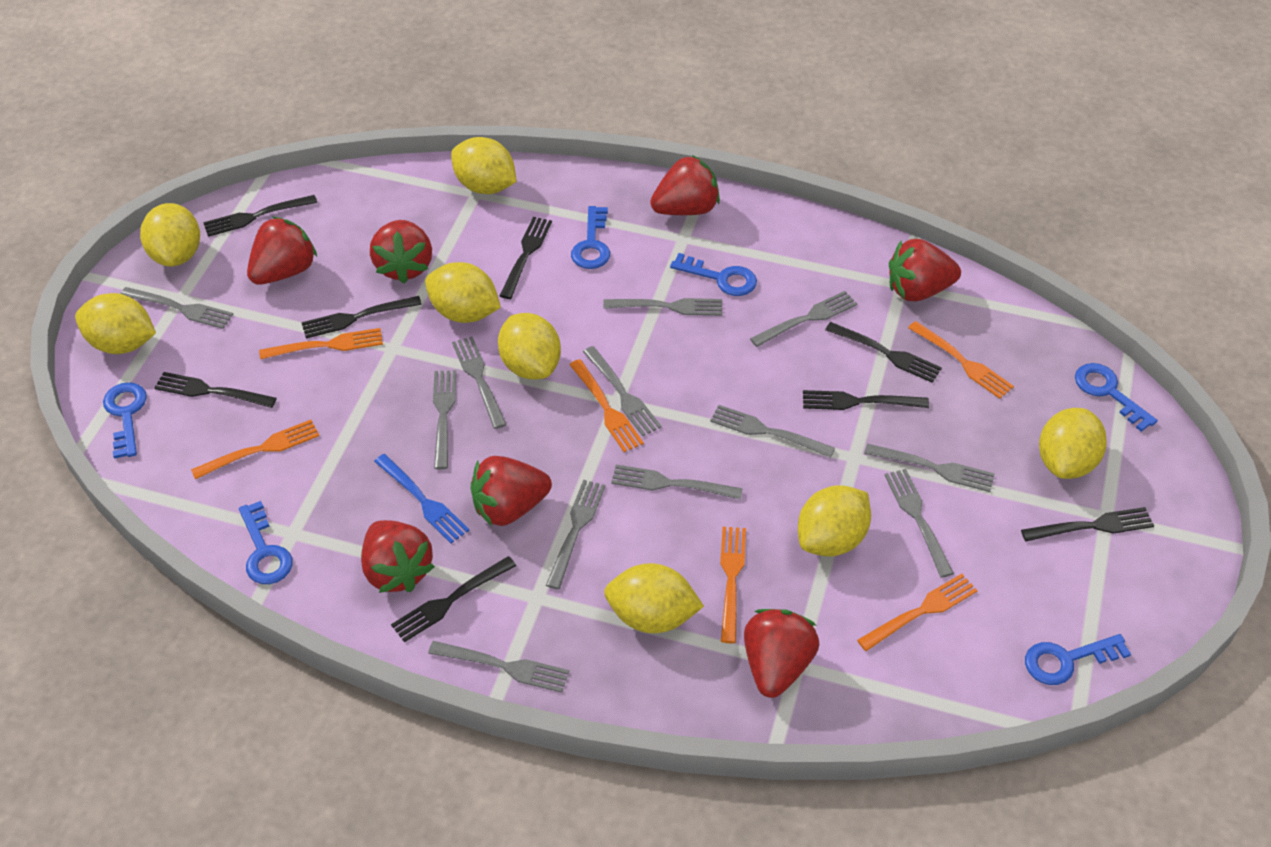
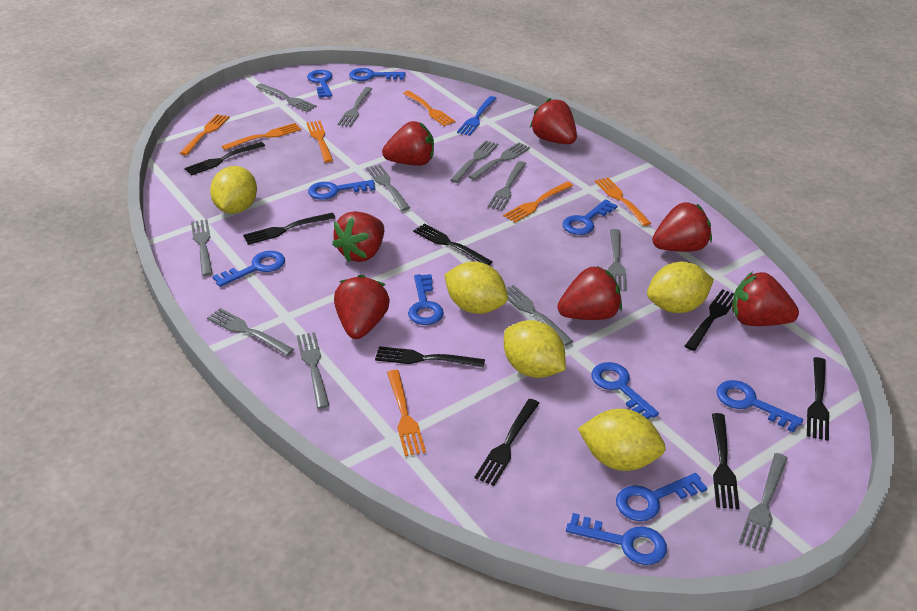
blue key: [103,382,147,459] [239,501,293,584] [571,206,610,269] [670,253,757,296] [1025,634,1131,685] [1075,363,1158,432] = 6 -> [212,251,285,287] [307,70,333,98] [308,180,375,200] [349,68,405,81] [408,274,444,325] [562,199,618,235] [566,513,667,565] [591,362,659,419] [616,473,707,521] [716,380,803,433] = 10
orange fork: [191,420,319,479] [259,328,383,359] [569,359,644,452] [720,527,746,643] [857,574,978,651] [908,321,1014,399] = 6 -> [180,114,229,155] [222,123,301,150] [306,121,333,163] [387,370,426,456] [403,91,456,126] [503,182,573,223] [595,177,651,226] = 7
yellow lemon: [75,293,156,354] [140,203,200,267] [425,262,501,323] [451,137,517,194] [498,313,561,380] [604,563,704,633] [798,485,871,557] [1039,408,1107,479] = 8 -> [210,166,257,214] [444,262,508,314] [504,320,566,378] [578,409,666,471] [647,262,714,313] = 5

